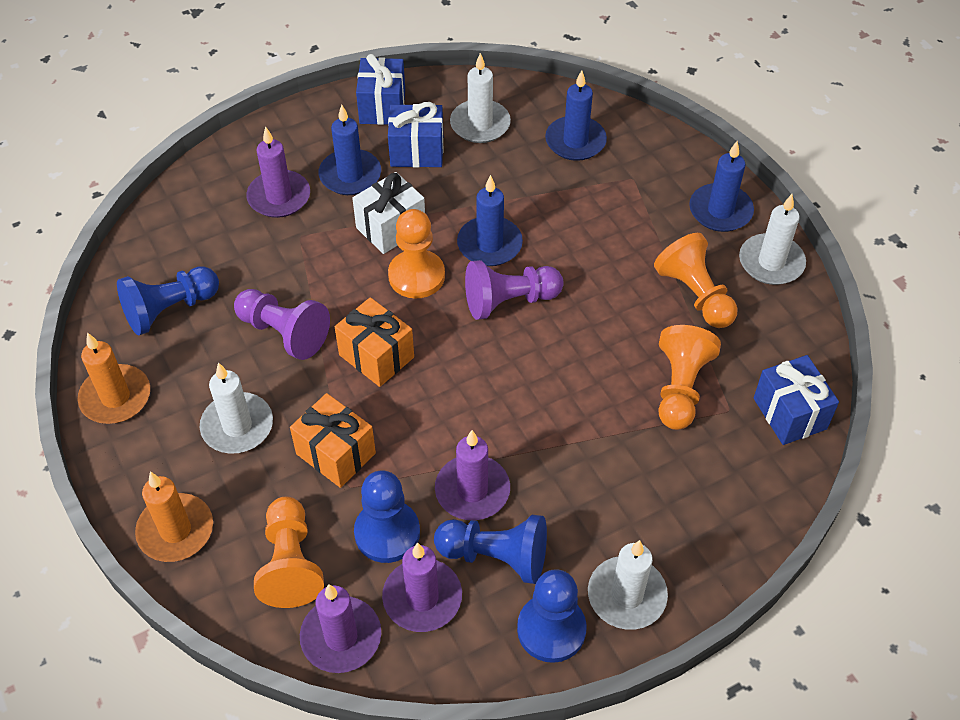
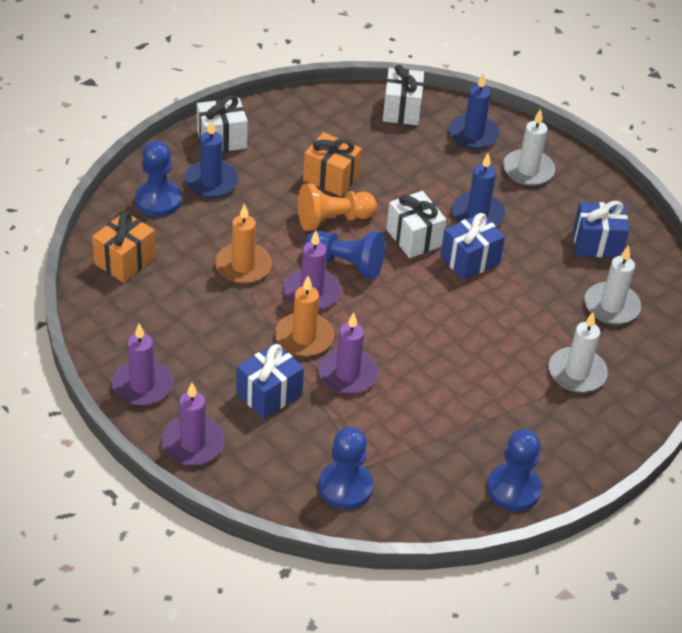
blue candle: [319,105,381,195] [457,175,523,266] [545,70,607,161] [689,141,754,232] = 4 -> [185,119,239,198] [449,73,500,149] [451,153,505,226] = 3
orange pawn: [254,497,324,608] [388,209,445,299] [654,233,738,328] [658,325,721,430] = 4 -> [298,183,377,231] = 1
purple pawn: [234,289,330,360] [465,260,564,320] = 2 -> none = 0
white candle: [200,362,273,454] [450,53,511,143] [588,540,668,630] [739,194,806,285] = 4 -> [503,109,555,186] [549,312,608,392] [584,245,641,324] = 3
white gift: [352,172,425,254] = 1 -> [197,95,248,152] [383,65,424,125] [386,191,446,258] = 3

